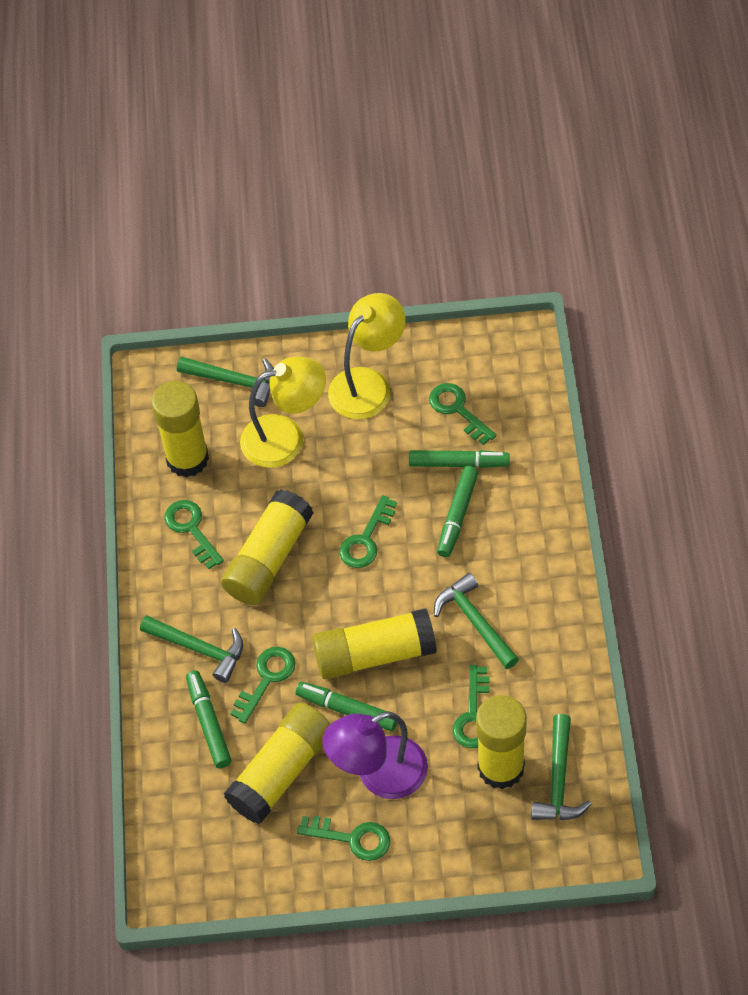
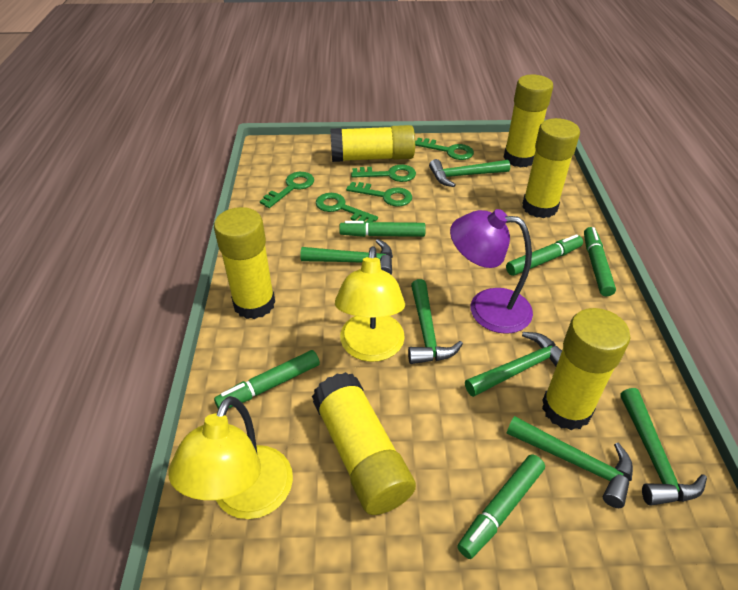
green hammer: [140,615,243,683] [177,357,274,407] [434,573,519,669] [531,714,591,820] = 4 -> [300,239,393,274] [408,279,463,364] [429,159,510,187] [465,332,562,397] [506,416,633,508] [620,388,707,506] = 6
green key: [164,500,224,569] [230,647,296,724] [297,816,390,861] [339,495,397,568] [429,383,497,445] [453,665,490,749] = 6 -> [260,172,314,208] [316,193,378,223] [346,182,412,207] [351,165,416,182] [415,138,474,160] = 5
green marker: [186,671,232,768] [296,682,397,731] [409,450,510,468] [437,466,478,557] = 4 -> [214,350,320,409] [339,221,426,237] [457,454,545,559] [506,234,583,276] [584,227,616,296] = 5
yellow glue stick: [151,381,209,478] [221,489,313,605] [224,703,330,824] [312,608,437,679] [476,695,527,790] = 5 -> [214,207,275,319] [312,372,416,515] [330,125,415,162] [503,75,553,168] [522,118,580,218] [542,308,631,430] = 6

